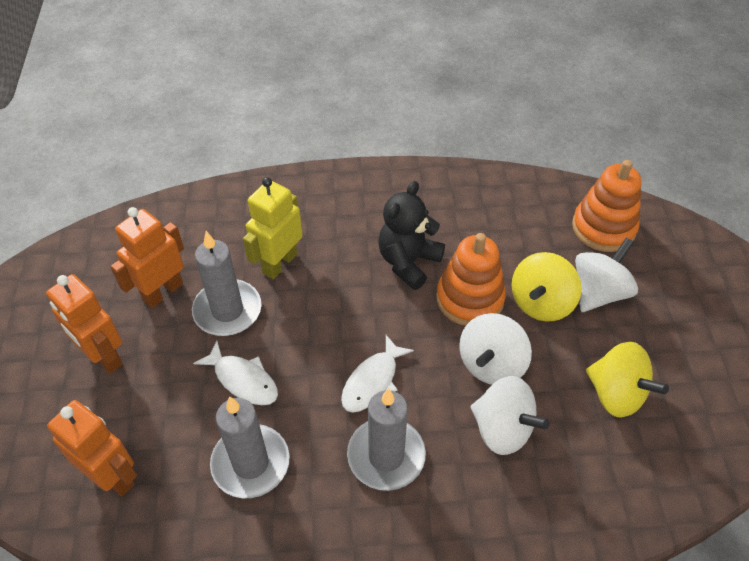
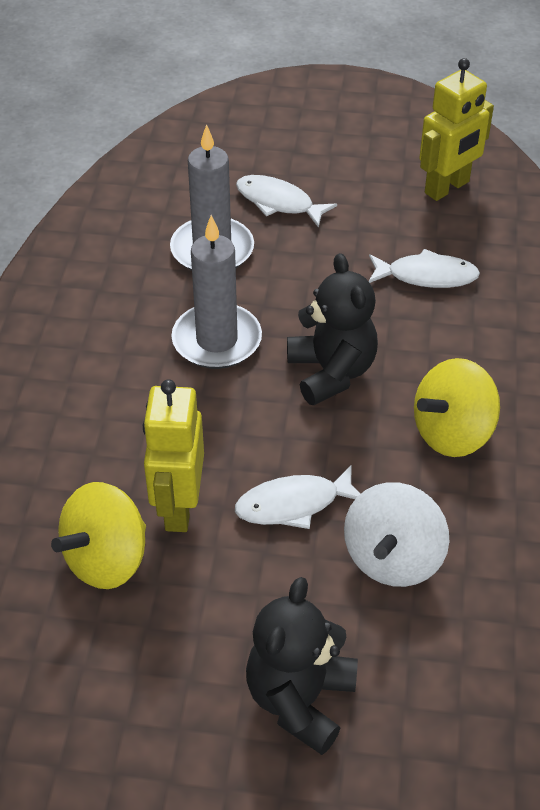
black teddy bear: [378,181,445,290] = 1 -> [246,577,358,755] [287,253,378,405] = 2
grey candle: [192,231,261,336] [210,396,290,498] [347,388,426,491] = 3 -> [170,124,254,271] [172,215,262,369] = 2
orange robot: [46,274,123,373] [47,400,137,496] [110,207,184,308] = 3 -> none = 0
orange stacking toy: [436,233,506,326] [572,160,642,252] = 2 -> none = 0
white fish: [193,341,278,405] [341,335,414,413] = 2 -> [235,465,360,529] [236,175,337,228] [368,249,480,288] = 3
white spinning top: [459,313,532,385] [471,376,550,455] [575,237,638,312] = 3 -> [344,482,449,587] = 1
yellow robot: [243,177,303,279] = 1 -> [143,379,204,532] [419,58,494,201] = 2

